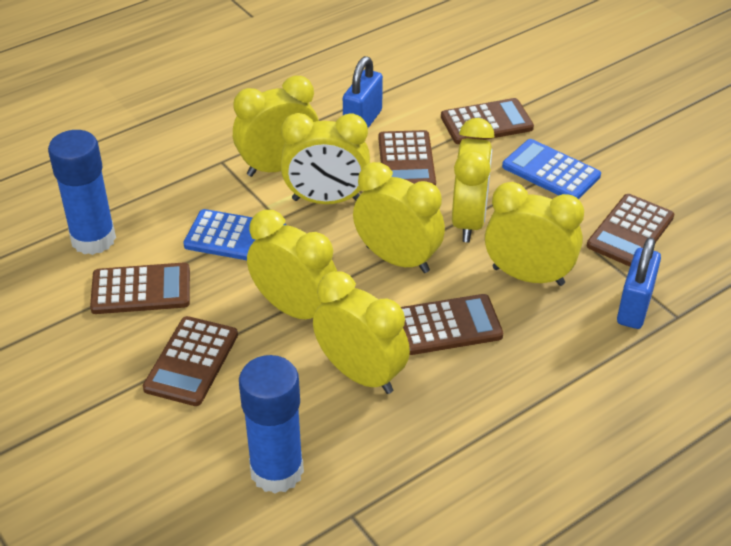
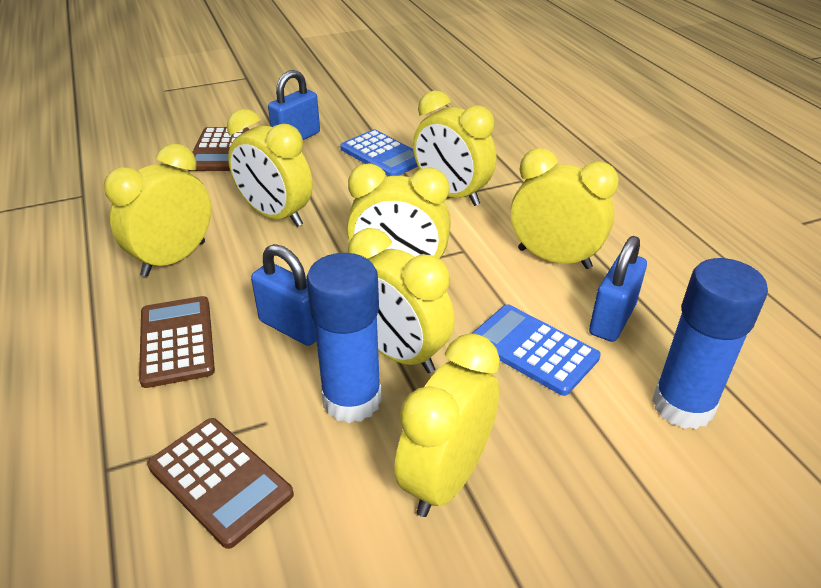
blue padlock: [343,56,383,128] [617,237,661,329] = 2 -> [251,244,316,346] [268,70,320,140] [589,236,647,342] = 3
brown calculator: [90,263,190,314] [143,316,238,406] [378,130,436,186] [401,294,503,355] [441,98,534,144] [587,194,674,267] = 6 -> [139,296,215,388] [147,418,294,549] [189,127,249,171] = 3

